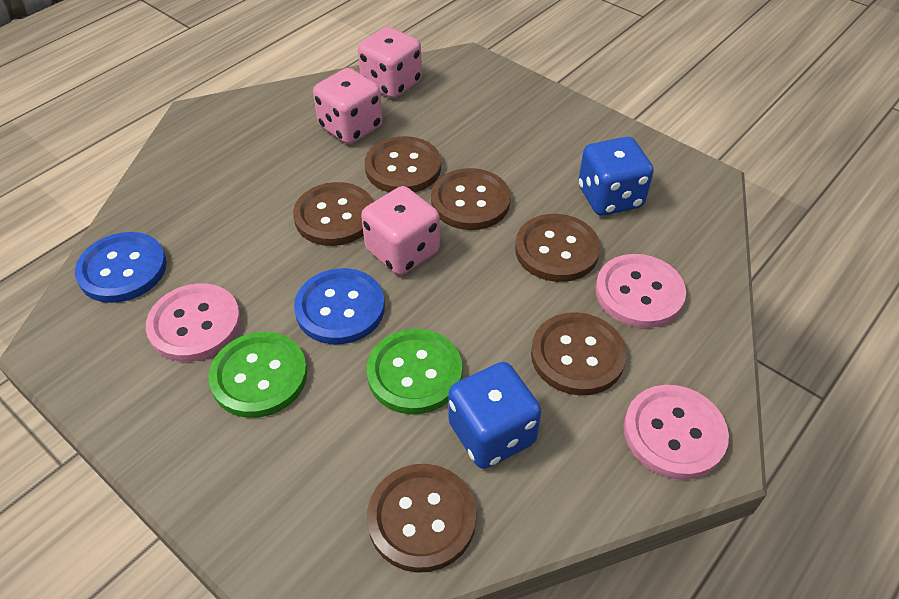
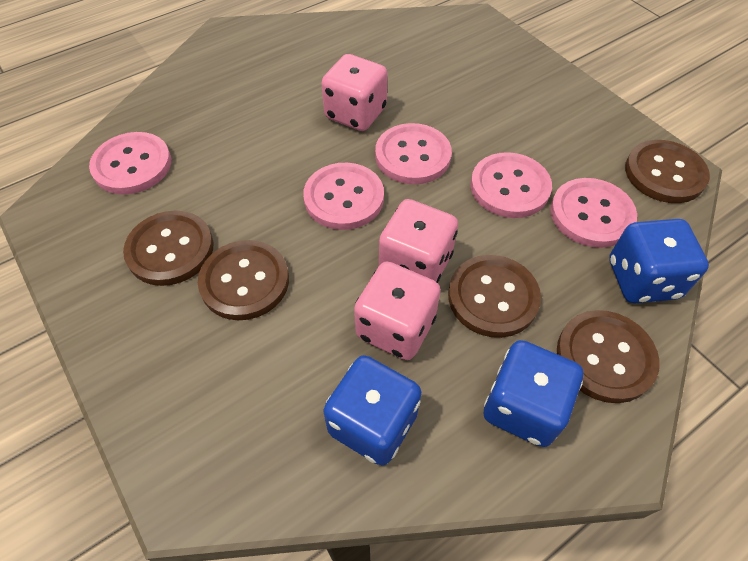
blue button: [75,232,167,303] [294,268,385,344] = 2 -> none = 0
blue dice: [448,362,542,469] [578,137,654,215] = 2 -> [323,355,422,465] [484,340,583,447] [609,219,709,303] = 3
brown button: [293,182,374,246] [365,136,441,192] [367,464,476,573] [431,168,511,230] [515,214,600,282] [531,312,627,396] = 6 -> [123,210,214,286] [198,240,289,320] [448,255,541,338] [557,310,660,403] [625,140,710,203] = 5
green button: [208,332,307,418] [367,329,462,414] = 2 -> none = 0
pink button: [146,283,241,362] [595,254,686,328] [624,385,729,480] = 3 -> [89,132,171,194] [303,163,384,230] [375,123,452,184] [471,152,552,218] [550,178,637,248] = 5

